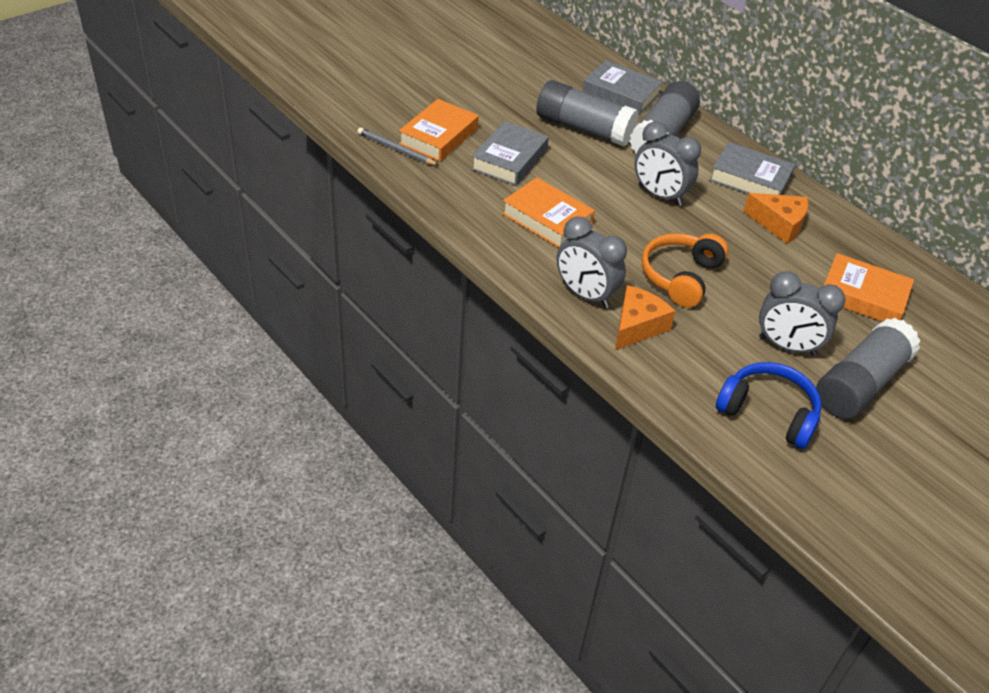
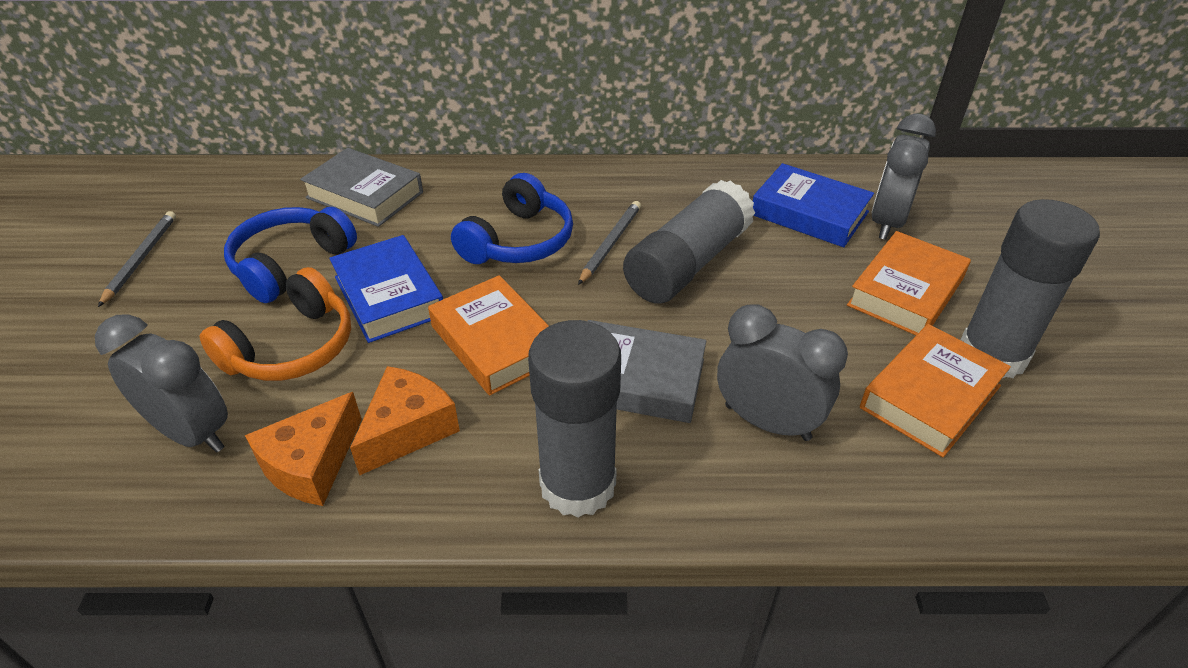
blue book: none = 0 -> [329,235,443,343] [753,163,874,247] = 2
blue headphones: [716,362,821,449] = 1 -> [224,207,357,303] [451,173,573,264] = 2
grey book: [471,121,549,186] [583,60,663,115] [709,142,796,195] = 3 -> [300,148,423,227] [588,320,706,423] = 2
grey pencil: [357,127,439,166] = 1 -> [98,211,176,307] [578,201,641,285] = 2

